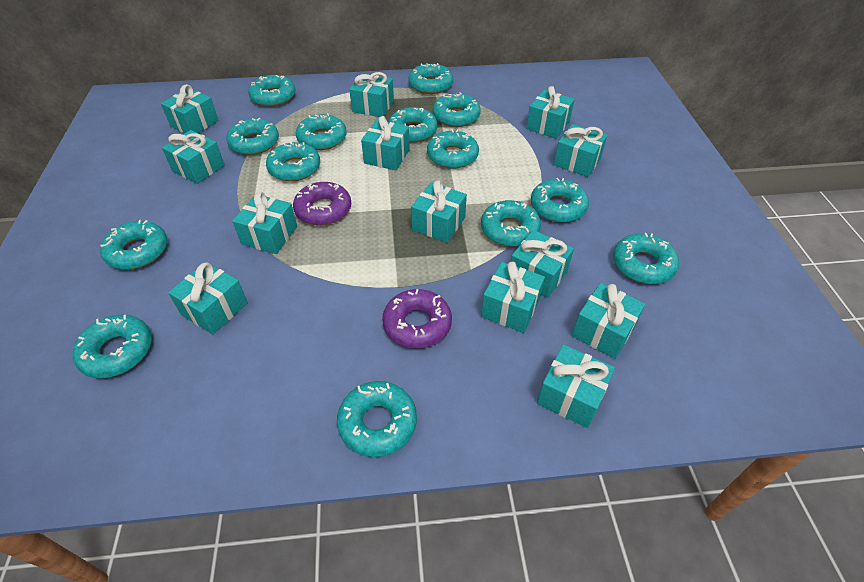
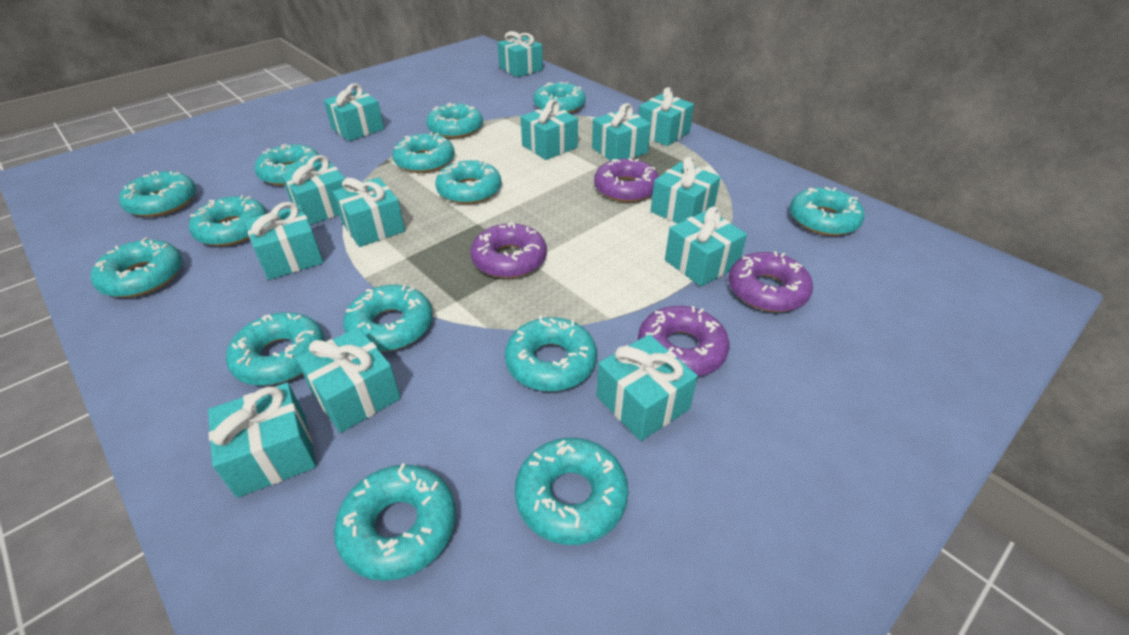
purple donut: [293,182,351,225] [382,289,452,349] = 2 -> [470,222,547,278] [594,158,659,202] [638,306,729,376] [728,251,813,312] = 4

